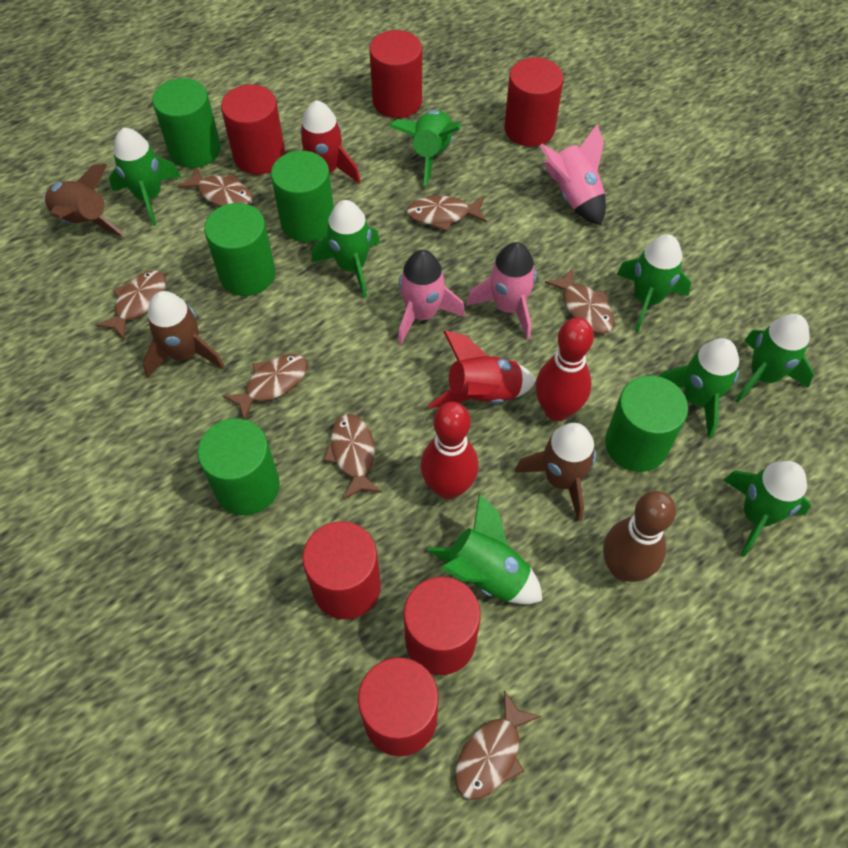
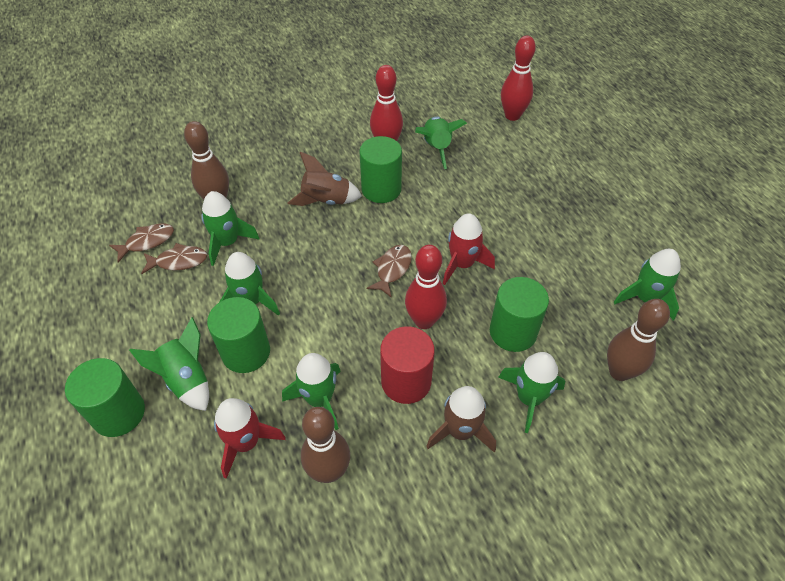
brown bowling pin: [603,491,676,582] = 1 -> [184,121,229,199] [301,407,350,483] [607,299,670,381] = 3
brown fish: [96,270,166,340] [178,167,253,207] [223,354,307,420] [323,414,382,500] [406,195,487,232] [455,690,541,800] [545,268,615,334] = 7 -> [109,223,174,262] [141,243,207,274] [367,245,412,298] = 3
brown rocket: [44,164,125,237] [143,291,225,378] [515,423,596,521] = 3 -> [288,152,362,206] [426,386,496,453] = 2
green cylinder: [152,78,221,168] [197,419,280,515] [204,203,276,296] [271,150,334,242] [605,376,688,472] = 5 -> [65,358,145,437] [207,297,270,373] [359,136,402,203] [490,277,549,352] = 4
green rocket: [109,128,181,226] [312,200,380,298] [389,110,461,186] [427,494,543,604] [616,234,691,332] [659,338,739,439] [723,461,811,557] [735,314,814,403] = 8 -> [129,317,209,411] [201,191,260,266] [220,252,280,316] [282,353,341,430] [415,116,467,169] [498,352,565,433] [614,249,681,321] = 7
pink rocket: [398,250,465,345] [466,242,537,339] [540,124,606,225] = 3 -> none = 0
red bowling pin: [421,402,478,499] [536,318,594,421] = 2 -> [370,65,403,141] [405,245,447,329] [501,35,536,121] = 3
red cylinder: [221,85,285,175] [302,521,381,619] [358,657,439,756] [369,30,422,118] [404,577,481,675] [504,57,563,147] = 6 -> [380,326,435,404] = 1

